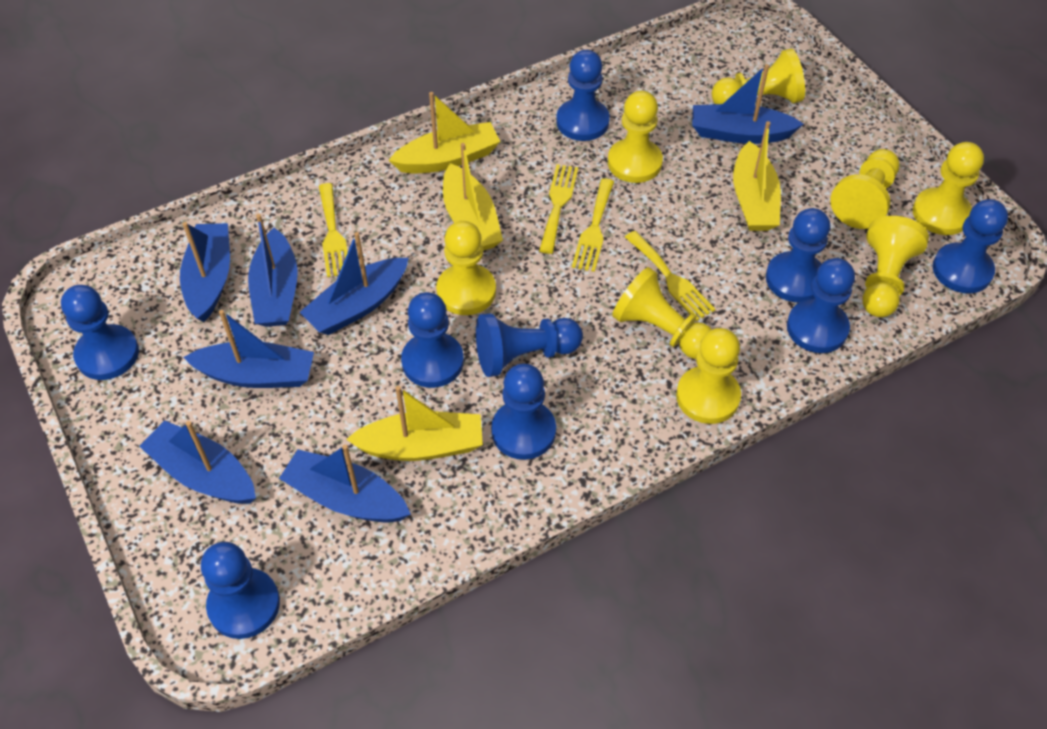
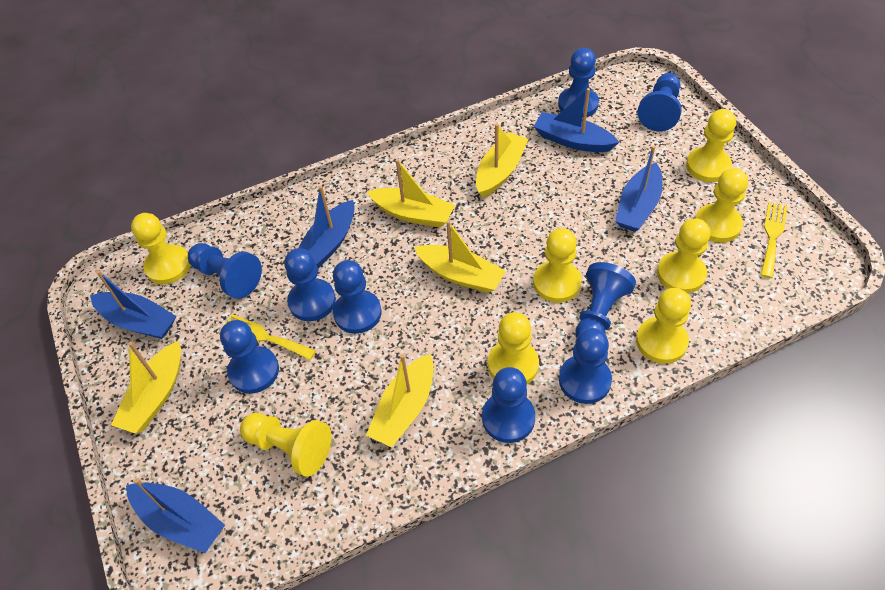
blue boat: [139,420,256,504] [180,222,230,322] [183,310,314,388] [248,214,298,327] [279,445,411,523] [300,232,409,335] [692,64,803,144] = 7 -> [90,270,176,339] [126,478,225,553] [298,186,355,269] [533,88,619,152] [615,146,663,232] = 5
yellow boat: [346,386,483,461] [389,92,501,174] [443,143,503,251] [733,121,781,231] = 4 -> [111,341,181,434] [366,354,433,447] [367,159,455,228] [414,220,506,293] [476,123,528,197] = 5
yellow fork: [319,183,348,277] [539,164,578,254] [572,178,614,272] [625,231,716,321] = 4 -> [221,314,316,360] [761,202,787,278] = 2

